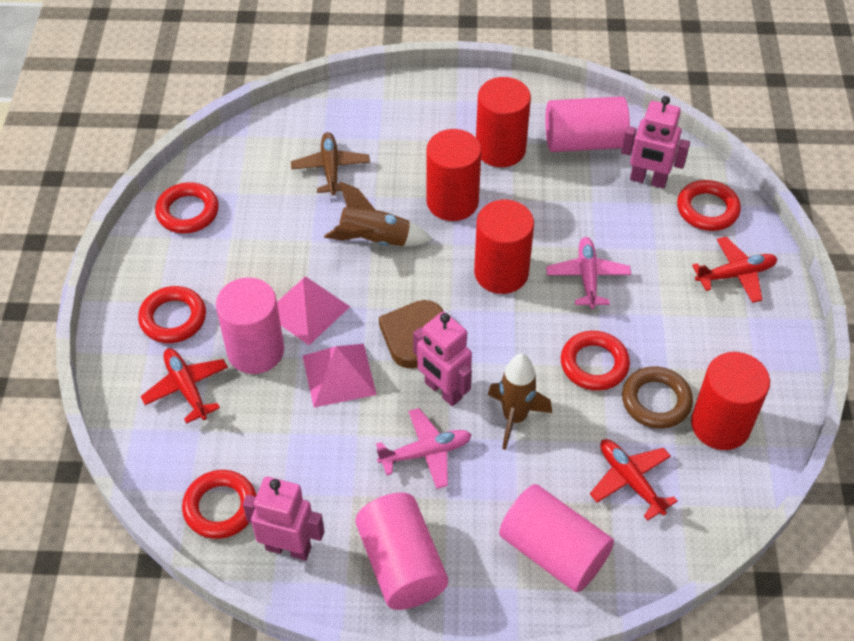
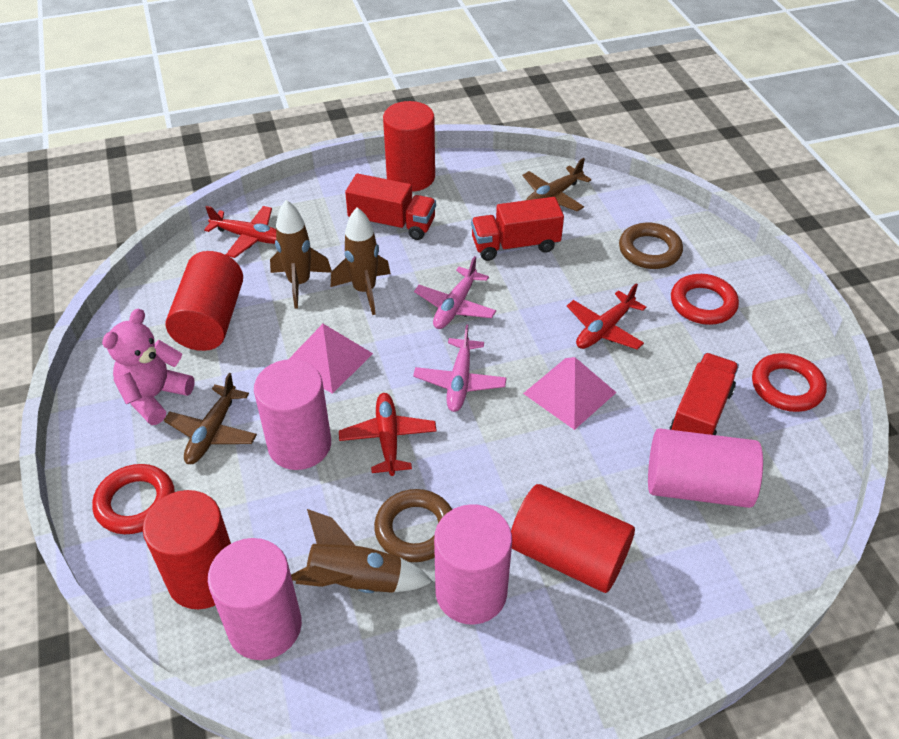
brown heart: [379,300,444,369] = 1 -> none = 0
brown plane: [291,132,370,195] = 1 -> [164,373,257,464] [522,158,592,212] = 2
brown ring: [622,366,693,429] = 1 -> [374,489,452,562] [619,223,683,269] = 2
brown rocket: [324,182,433,246] [488,354,552,450] = 2 -> [270,200,332,308] [291,509,433,593] [331,207,391,315] = 3
pink robot: [243,477,324,561] [413,312,472,406] [621,96,690,189] = 3 -> none = 0
pink teddy bear: none = 0 -> [102,308,195,425] = 1
red ring: [138,286,206,343] [155,182,219,234] [182,470,257,539] [561,331,630,391] [677,180,741,231] = 5 -> [92,464,175,534] [671,274,739,325] [752,353,827,412] = 3
red truck: none = 0 -> [345,174,436,240] [471,197,564,261] [670,353,739,435] = 3

